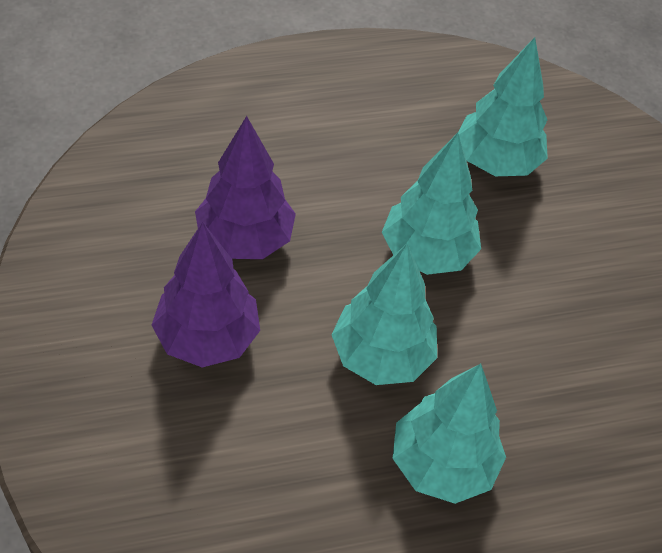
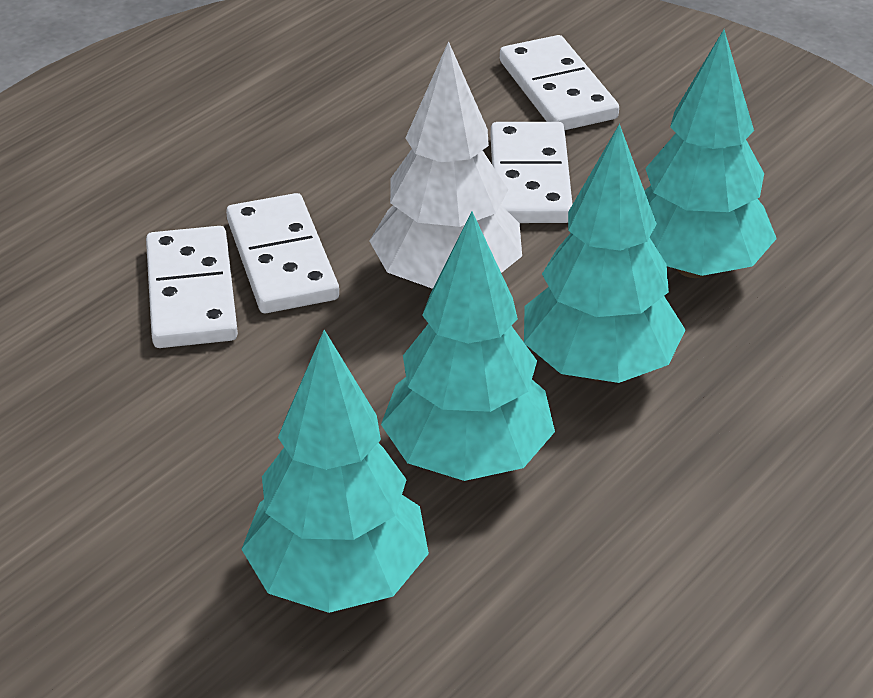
purple tree: [152,222,260,367] [195,116,296,259] = 2 -> none = 0
white domino: none = 0 -> [146,226,238,348] [226,193,339,313] [491,122,572,223] [500,35,619,130] = 4
white tree: none = 0 -> [369,41,522,289] = 1

